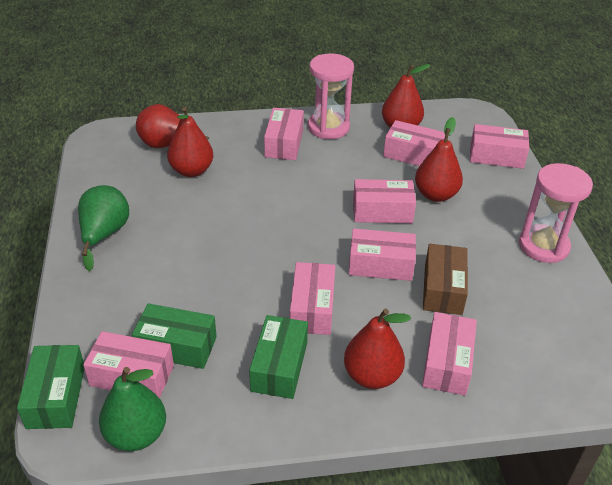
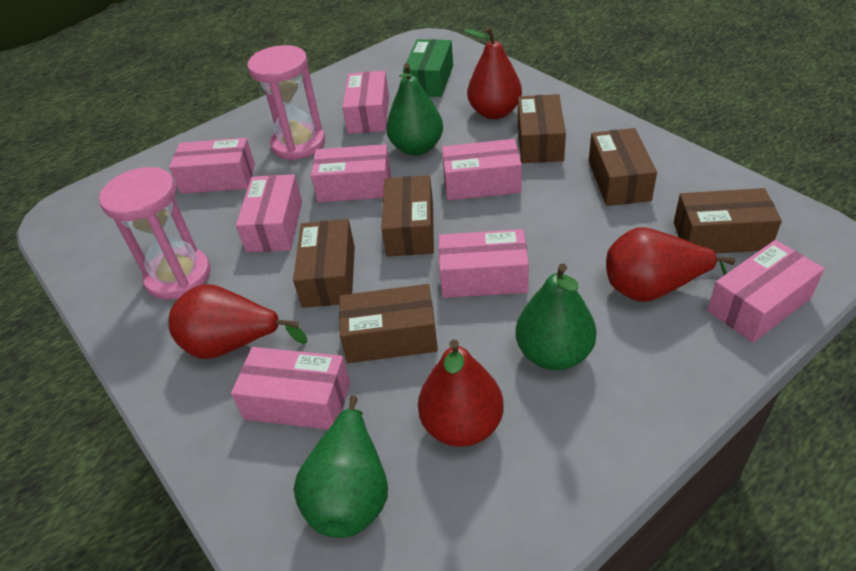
brown box: [423,244,468,315] = 1 -> [293,219,355,308] [339,284,438,363] [381,175,434,257] [518,94,566,163] [589,128,657,206] [674,188,782,253] = 6
green box: [17,345,84,429] [132,303,217,369] [249,315,308,399] = 3 -> [403,39,453,97] = 1
green pear: [78,185,129,271] [99,367,166,451] = 2 -> [294,396,388,538] [386,63,443,156] [516,263,597,370] = 3
red pear: [136,104,209,148] [167,107,213,177] [344,309,411,389] [382,64,430,128] [415,117,463,202] = 5 -> [168,284,307,359] [418,339,504,447] [465,27,522,119] [606,227,736,302] = 4

